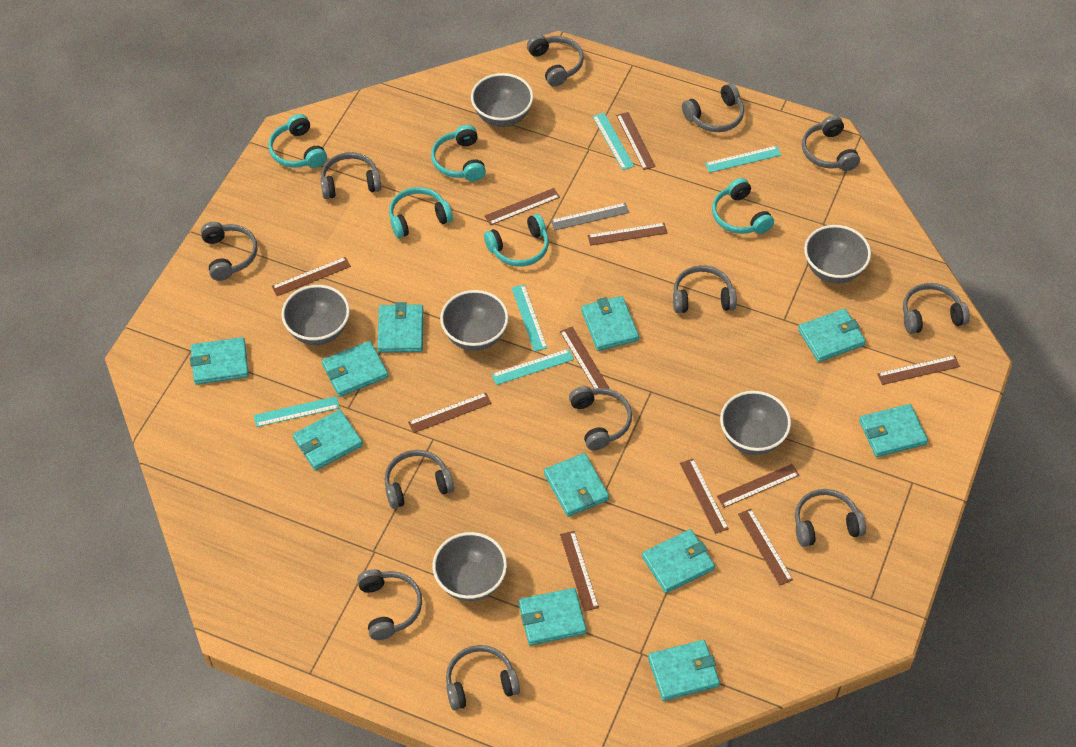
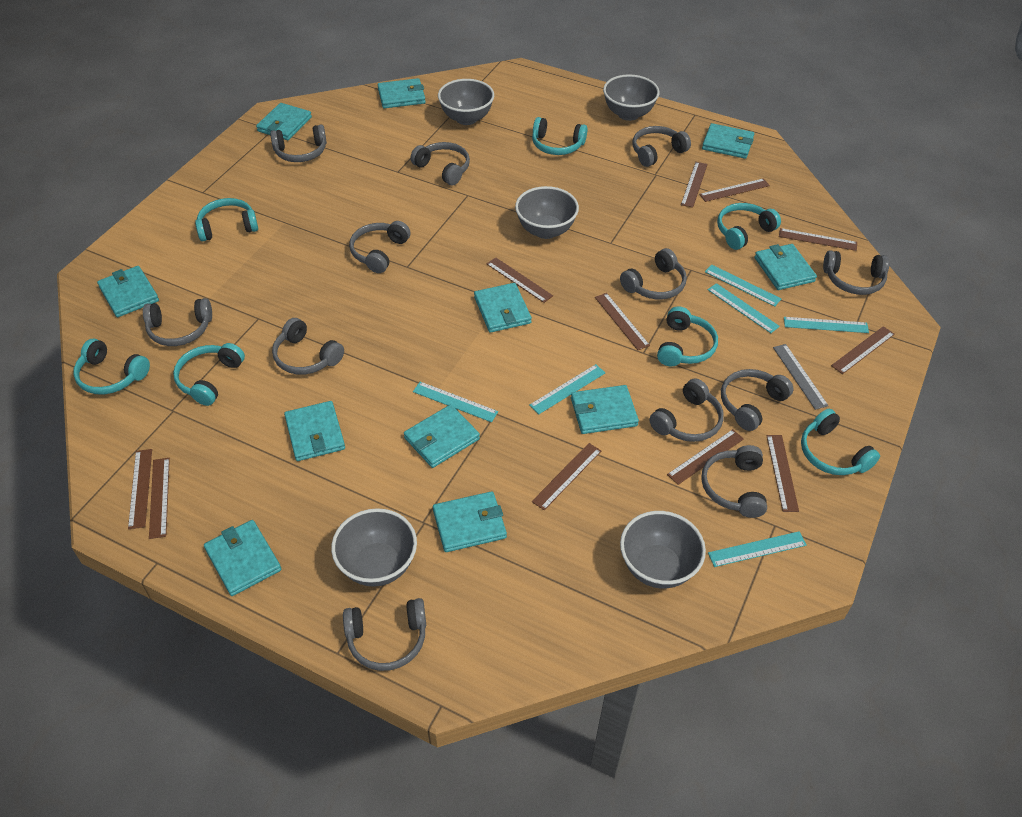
grey bowl: [281,285,350,345] [433,532,507,601] [440,290,509,351] [471,73,533,127] [720,391,791,455] [804,225,871,284] = 6 -> [331,508,417,587] [438,79,494,125] [515,186,579,239] [603,74,659,121] [620,511,706,589] = 5
turquoise headphones: [269,114,327,168] [389,187,453,238] [431,125,486,181] [484,214,549,267] [712,178,774,234] = 5 -> [73,338,150,394] [173,343,245,406] [195,198,258,241] [532,117,587,155] [657,306,718,366] [717,203,781,250] [801,409,880,475] = 7
turquoise ruler: [254,396,339,427] [492,349,574,385] [511,284,547,352] [592,113,634,170] [705,146,781,173] = 5 -> [413,382,498,422] [529,364,605,414] [705,265,781,307] [708,283,780,333] [708,531,807,567] [784,317,869,333] = 6

